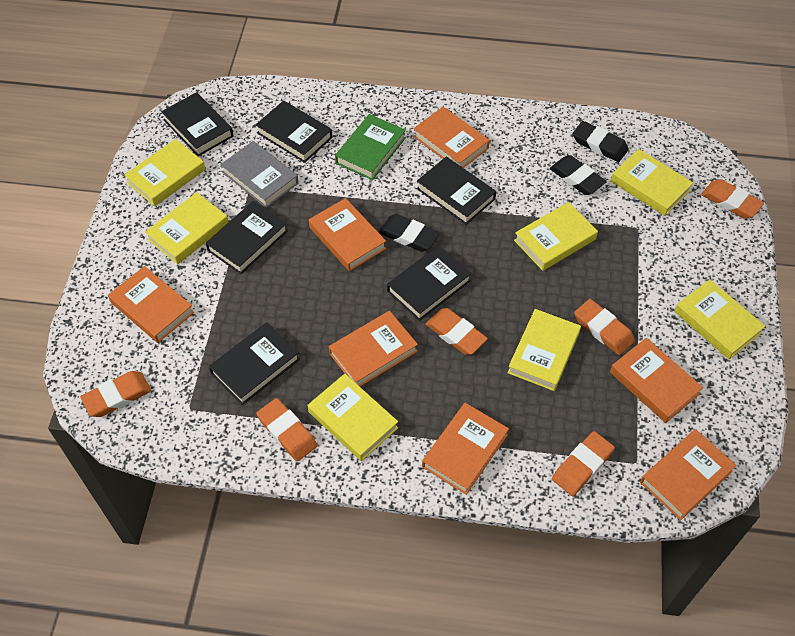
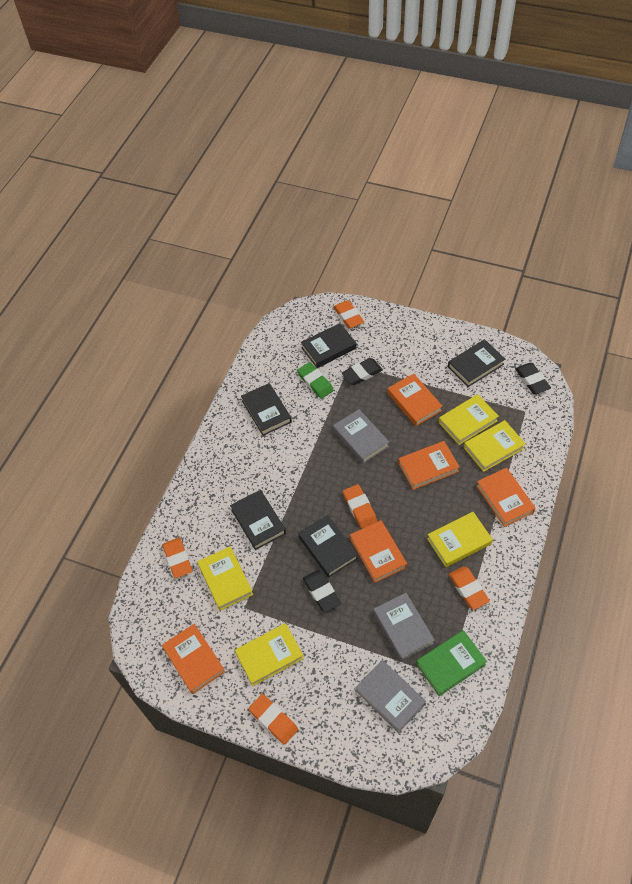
black book: [161,92,234,156] [206,201,288,274] [209,322,300,405] [256,101,332,163] [387,246,472,321] [417,157,496,225] = 6 -> [230,490,286,550] [241,383,292,436] [298,515,358,578] [301,323,356,368] [448,339,505,387] = 5
green eraser: none = 0 -> [297,362,334,399] = 1
grey book: [220,141,299,208] = 1 -> [333,409,389,464] [355,660,426,733] [373,593,435,661] = 3
orange book: [108,266,194,343] [309,198,386,271] [329,311,418,387] [413,107,490,168] [422,403,509,495] [610,338,703,423] [640,429,737,520] = 7 -> [162,624,225,694] [350,520,407,583] [387,374,442,426] [398,441,460,490] [476,468,536,527] = 5
orange eraser: [80,371,151,417] [257,398,317,462] [426,308,488,355] [552,431,615,496] [574,299,635,355] [701,179,764,219] = 6 -> [163,538,192,578] [249,694,298,745] [333,300,364,329] [343,484,377,529] [449,566,490,610] = 5
yellow book: [124,139,206,206] [145,192,228,264] [308,374,398,461] [507,309,581,391] [514,202,598,271] [611,149,693,216] [674,279,765,359] = 7 -> [198,546,253,611] [235,623,304,686] [427,512,493,567] [439,394,499,445] [464,420,526,472] = 5

